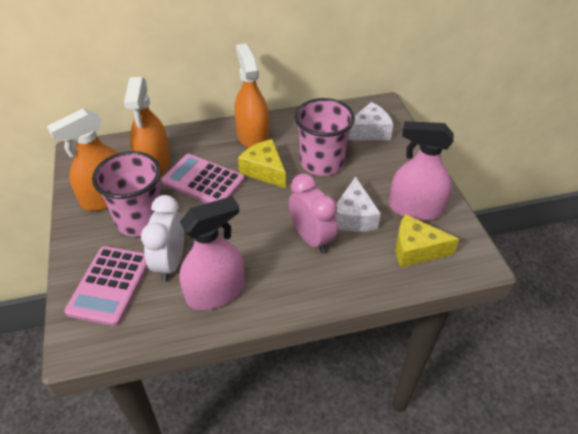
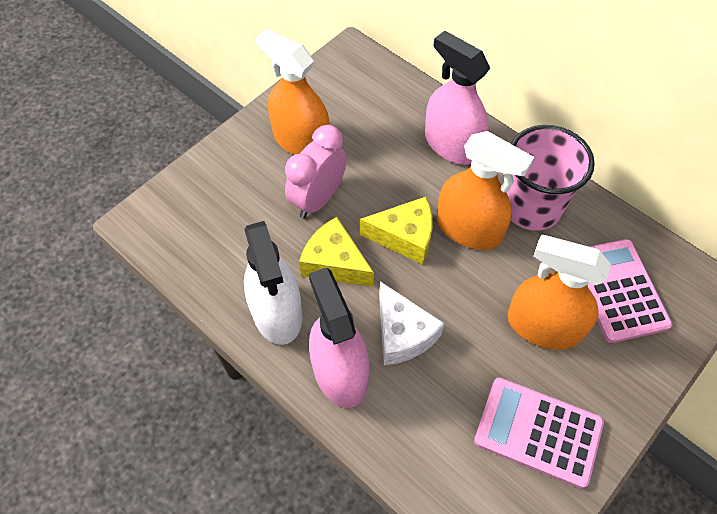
pink cup: [92,151,161,237] [295,98,355,176] = 2 -> [507,125,595,231] = 1
white cheese: [335,176,381,232] [348,102,393,140] = 2 -> [379,281,444,365] = 1
white clock: [141,195,184,282] = 1 -> none = 0
white spray bottle: none = 0 -> [244,221,302,345] = 1

